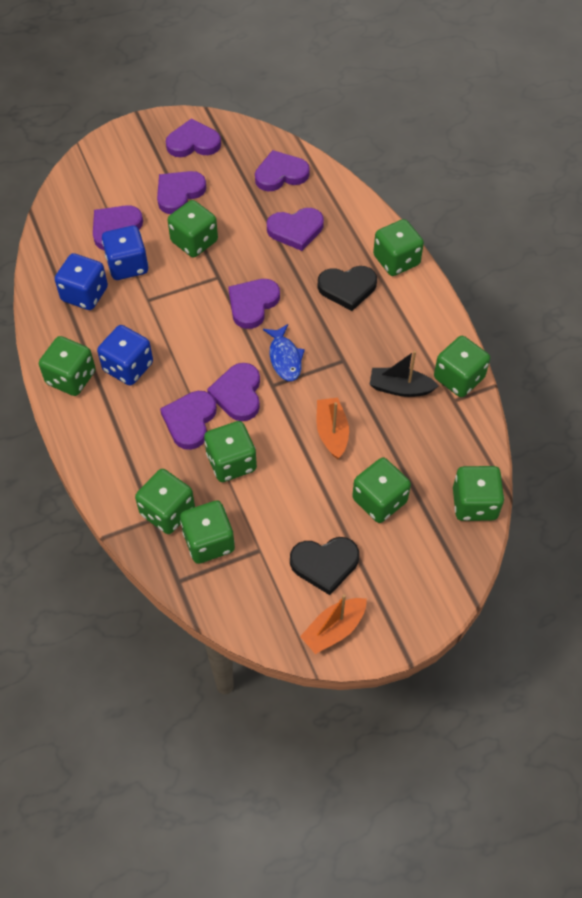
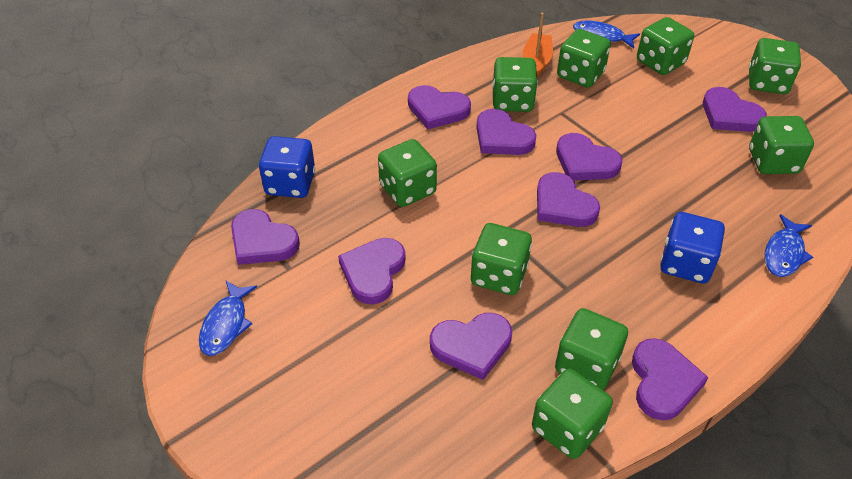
black boat: [370,351,439,397] = 1 -> none = 0
black heart: [290,537,359,595] [317,266,377,311] = 2 -> none = 0
blue dice: [55,253,108,310] [97,325,153,386] [102,226,148,280] = 3 -> [259,136,315,198] [660,212,725,284] = 2
blue fish: [263,324,305,381] = 1 -> [199,280,257,356] [573,20,640,48] [765,214,813,277] = 3
orange boat: [300,594,367,654] [317,398,349,459] = 2 -> [523,13,553,77] = 1
purple heart: [93,205,143,250] [157,171,206,214] [160,391,217,450] [166,118,221,157] [207,363,260,421] [228,279,280,329] [255,150,310,191] [267,208,324,251] = 8 -> [231,209,300,265] [338,238,405,304] [408,85,471,129] [430,313,512,380] [476,109,536,155] [537,172,600,227] [556,133,622,180] [632,338,709,420] [703,87,767,132] = 9

